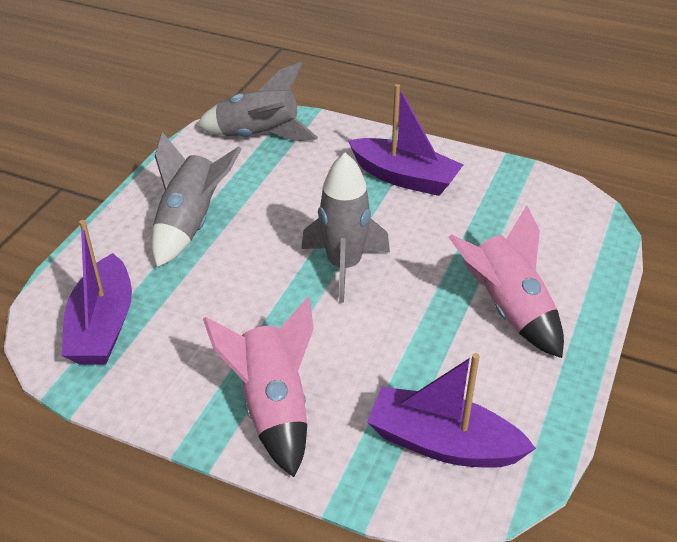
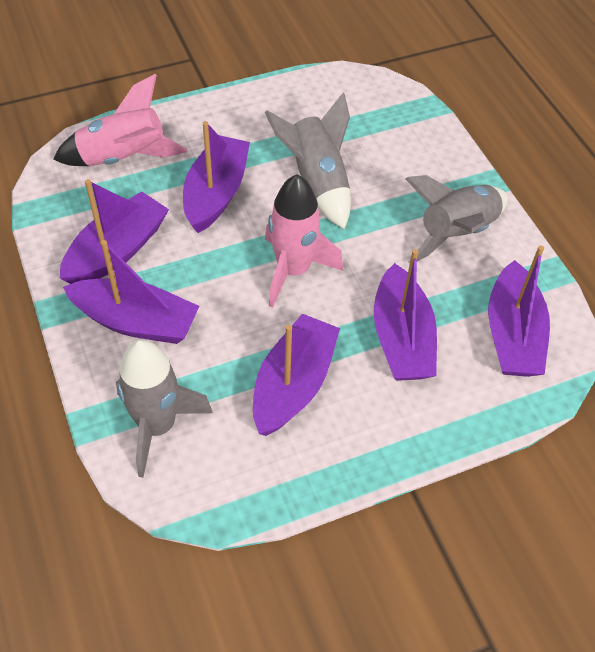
purple boat: [61,220,132,365] [348,84,464,196] [367,353,536,468] = 3 -> [60,179,169,284] [63,240,199,344] [183,121,250,233] [253,314,340,436] [374,249,437,381] [488,246,550,377] = 6

